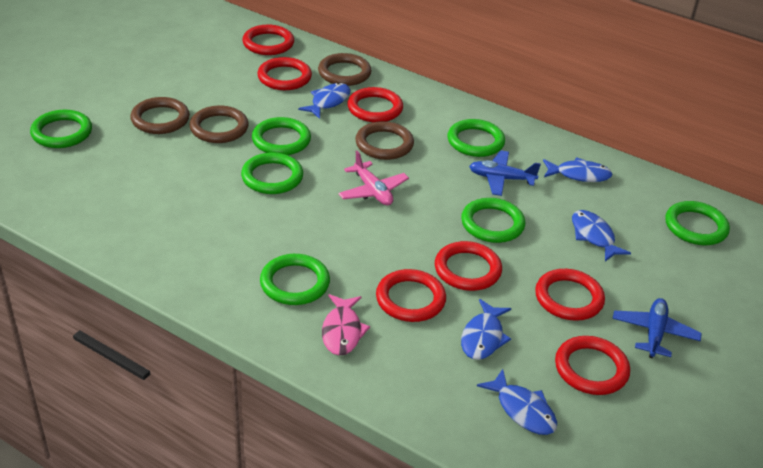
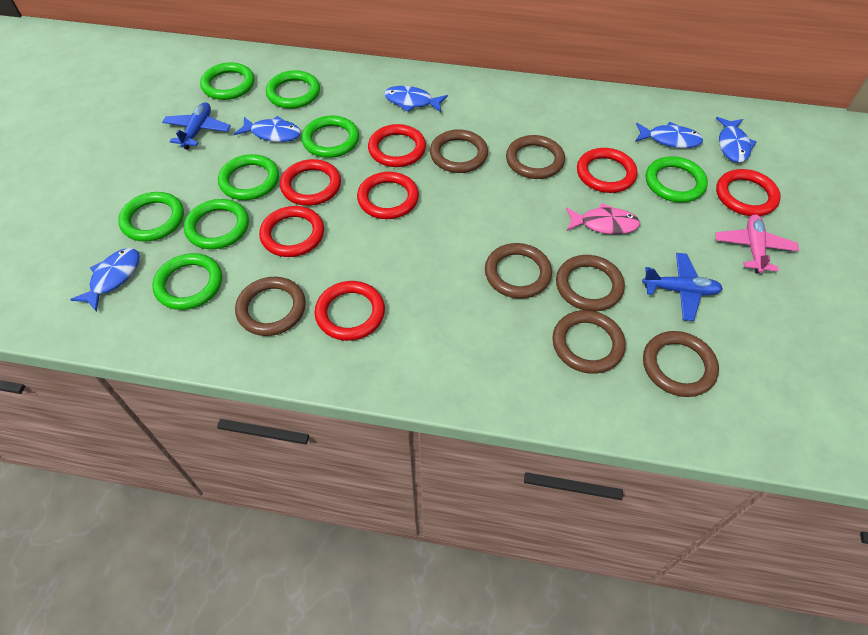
brown ring: [130,97,190,134] [189,106,249,143] [318,53,371,86] [355,121,414,160] = 4 -> [235,277,306,336] [430,129,488,173] [485,243,552,298] [506,135,565,179] [552,310,626,374] [556,255,625,311] [643,331,719,397] = 7
green ring: [30,110,92,148] [241,153,303,194] [252,117,311,155] [260,254,330,305] [448,119,505,157] [461,198,525,243] [665,201,730,245] = 7 -> [118,192,184,242] [152,253,222,310] [184,199,249,249] [200,62,255,100] [218,154,279,200] [266,70,320,109] [302,116,359,158] [646,156,708,203] = 8

